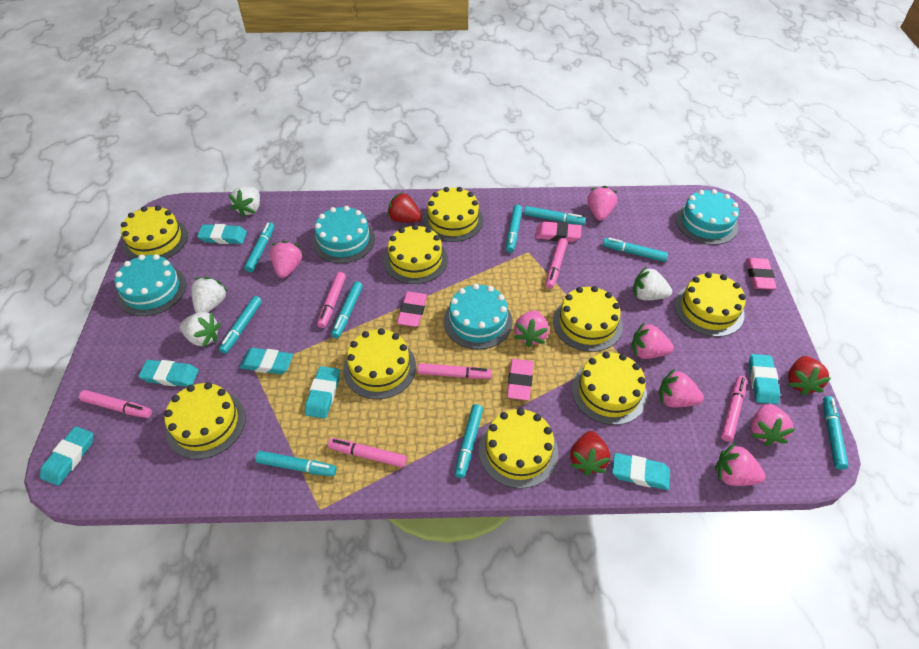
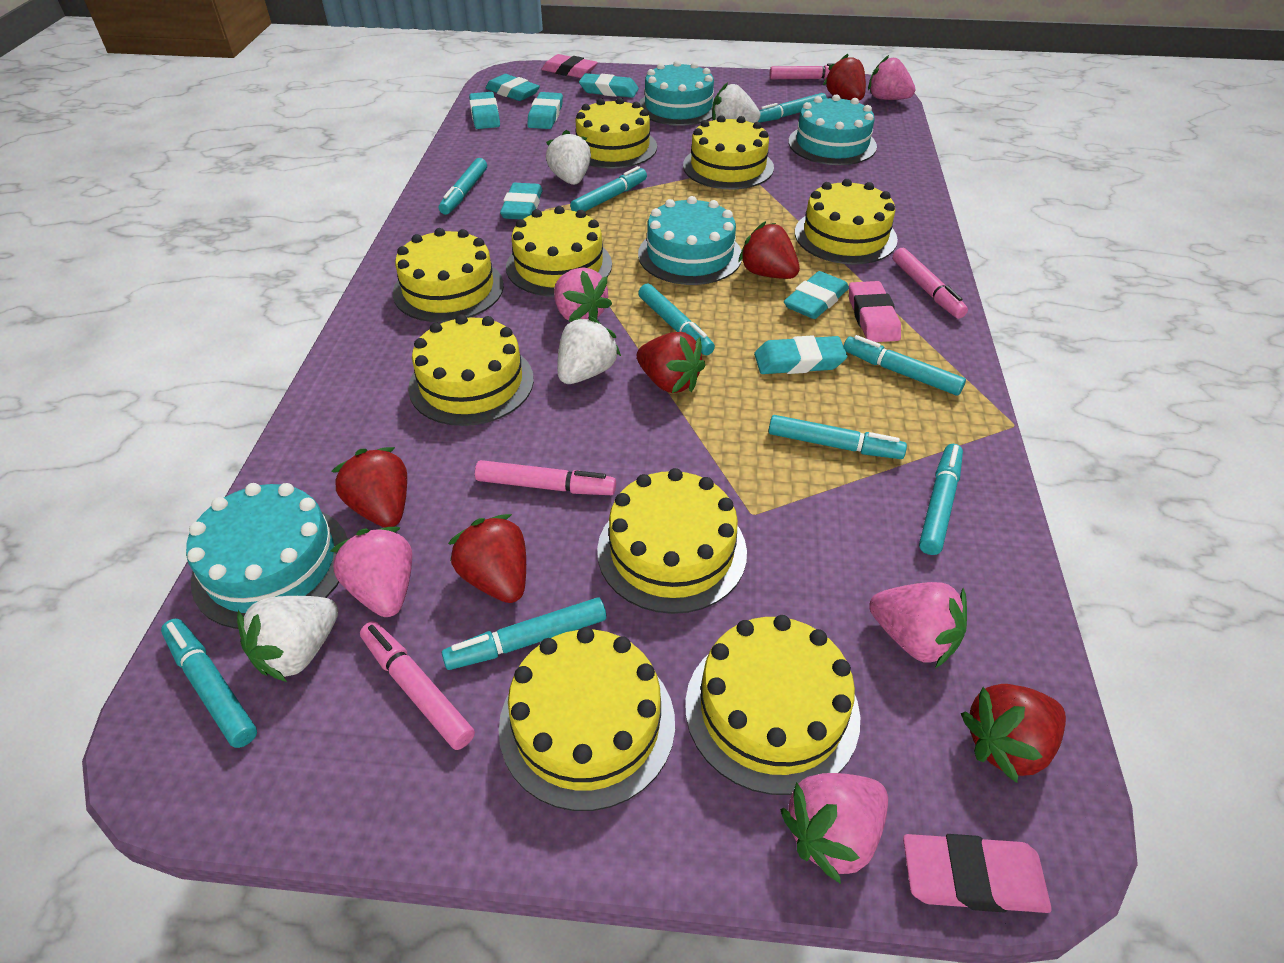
pink eraser: [397,291,427,327] [507,359,533,400] [536,221,581,242] [746,258,776,290] = 4 -> [541,54,598,78] [849,281,901,342] [903,834,1052,913] = 3
pink marker: [79,390,152,418] [317,272,346,328] [328,438,407,468] [417,363,492,379] [545,238,567,289] [721,376,747,442] = 6 -> [360,621,475,750] [475,460,616,495] [770,63,835,80] [893,248,968,319] = 4
pink strawberry: [270,241,303,278] [514,310,549,347] [587,186,617,221] [631,322,674,359] [658,369,704,407] [715,443,766,486] [751,403,795,446] = 7 -> [330,527,412,617] [554,267,612,322] [780,773,888,884] [868,55,916,100] [869,582,967,668] = 5
red strawberry: [387,192,422,223] [570,431,610,476] [788,356,831,395] = 3 -> [332,447,407,527] [448,514,526,603] [636,332,705,393] [738,221,800,279] [823,54,866,100] [961,684,1066,783] = 6

